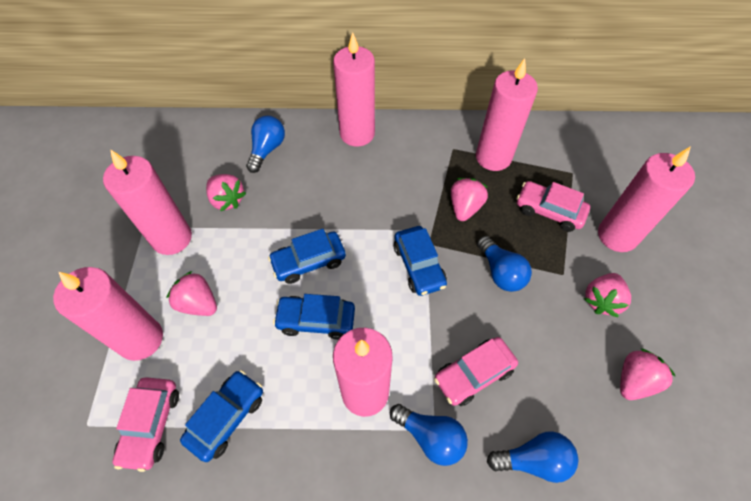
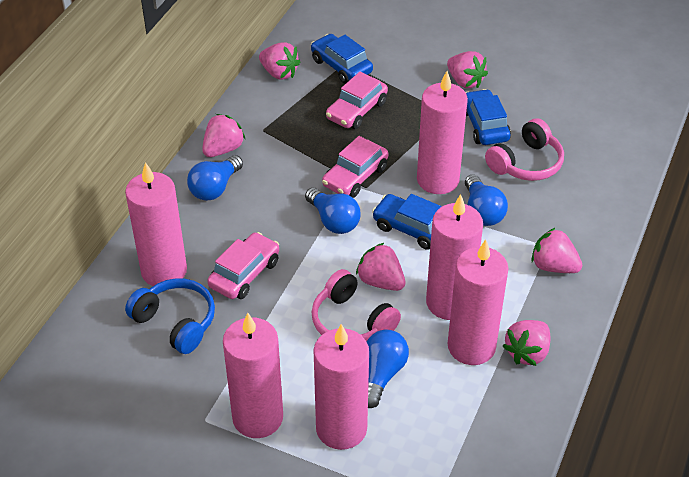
blue car: [180,370,263,462] [268,229,346,284] [273,294,355,340] [394,226,447,296] = 4 -> [311,34,373,84] [372,194,442,250] [465,89,511,145] = 3
blue headphones: none = 0 -> [125,278,215,354] = 1
pink headphones: none = 0 -> [311,269,401,342] [485,118,564,181] = 2
pink strawberry: [166,271,217,316] [206,174,246,211] [451,178,488,221] [584,273,631,317] [620,349,676,400] = 5 -> [202,114,245,157] [259,42,300,80] [356,243,406,291] [447,51,488,88] [503,320,550,366] [531,228,582,273] = 6

